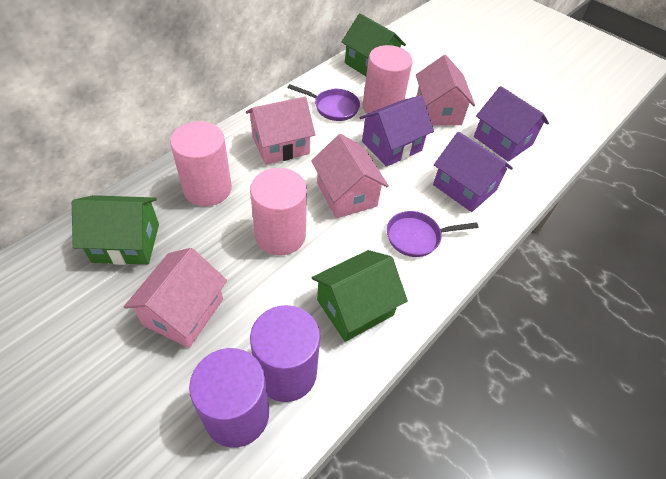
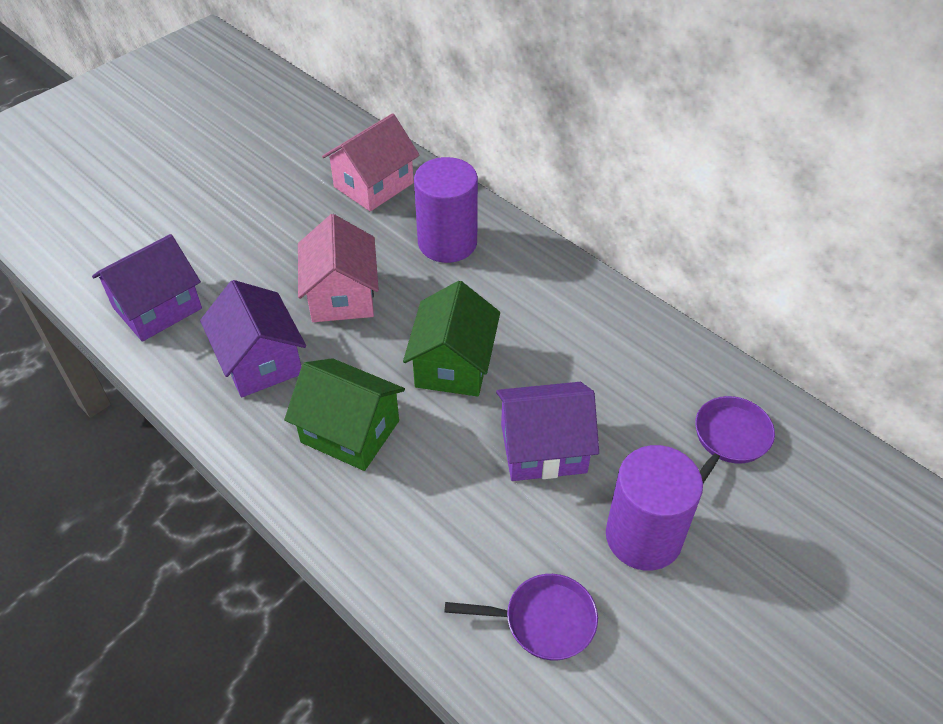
green house: [72,195,159,265] [311,250,408,342] [342,13,406,76] = 3 -> [284,358,405,471] [403,281,500,397] = 2
pink cylinder: [170,121,232,206] [250,168,307,255] [362,45,413,114] = 3 -> none = 0
pink house: [124,248,227,348] [246,97,315,165] [311,134,389,218] [416,55,475,126] = 4 -> [298,214,379,322] [322,113,419,211] = 2

